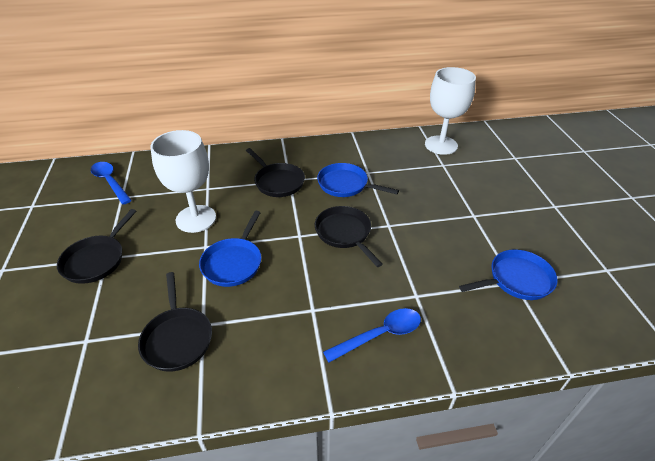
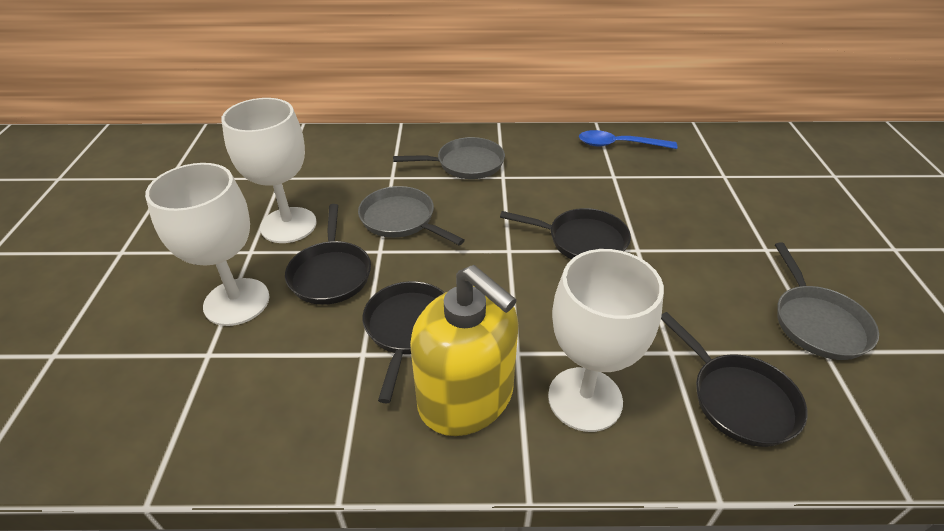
blue pan: [199,211,261,287] [317,163,399,197] [459,249,558,300] = 3 -> none = 0
blue spoon: [91,162,132,205] [323,308,421,362] = 2 -> [579,130,677,149] = 1
grey pan: none = 0 -> [358,186,465,245] [393,137,505,179] [775,242,879,360] = 3
white goblet: [151,130,216,233] [425,67,476,155] = 2 -> [145,163,270,326] [221,98,317,243] [548,249,664,432] = 3
yellow soap dispenser: none = 0 -> [410,265,518,436] = 1

